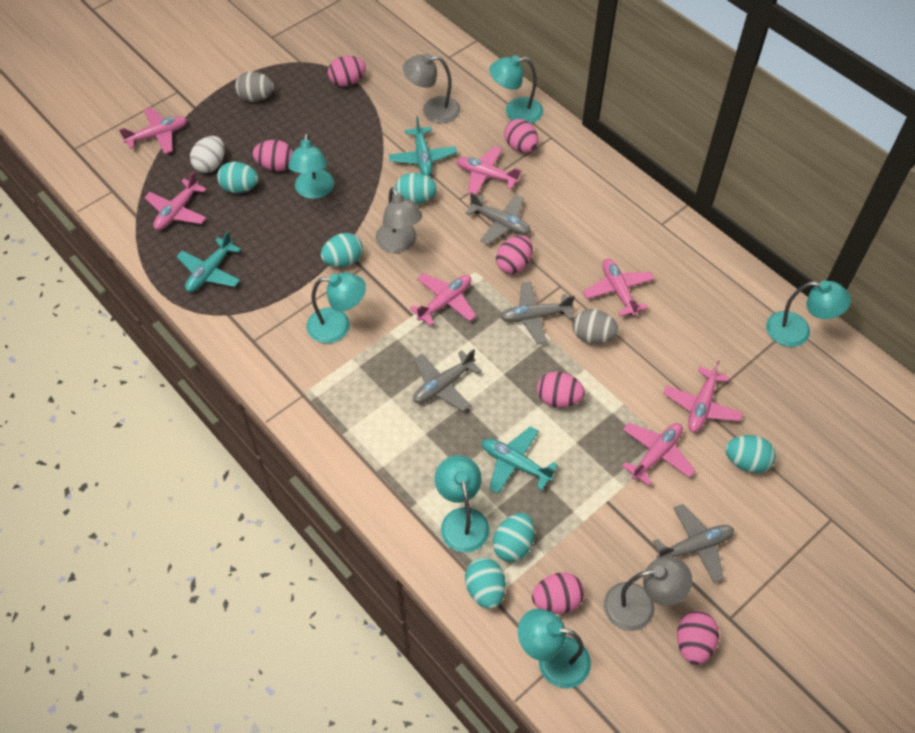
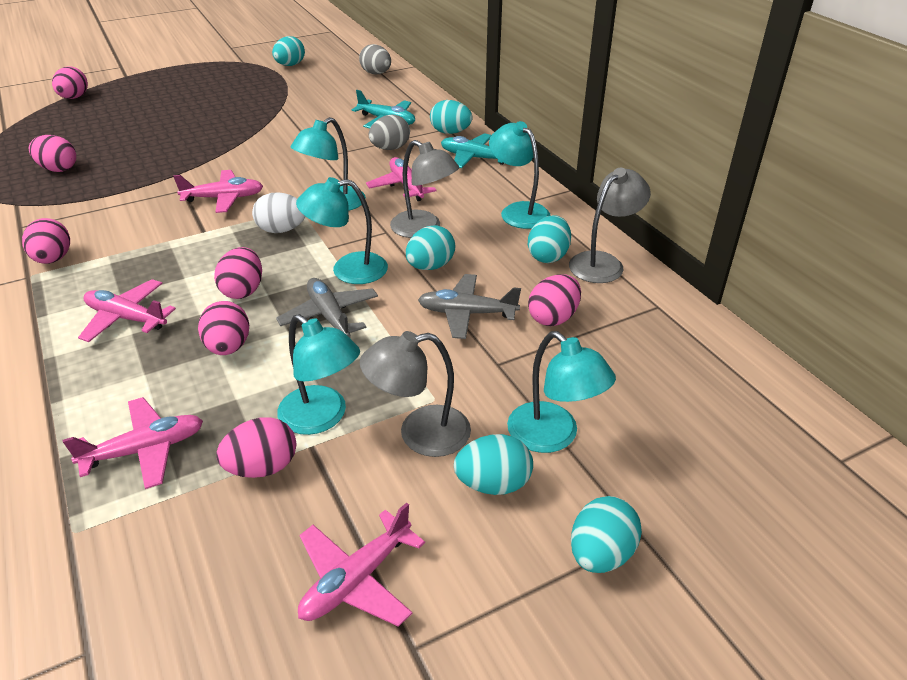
grey plane: [413,349,482,411] [465,192,531,245] [500,282,575,345] [653,504,734,583] = 4 -> [276,278,378,338] [418,274,521,339] = 2
pink plane: [119,107,187,154] [144,171,207,230] [410,273,476,326] [456,146,522,195] [583,259,655,317] [622,423,696,486] [663,360,743,433] = 7 -> [63,397,203,489] [78,279,176,342] [173,170,263,213] [298,503,425,627] [366,157,437,201] = 5
turquoise lamp: [288,133,334,199] [307,272,366,343] [435,455,490,553] [489,55,543,124] [518,609,591,689] [766,281,851,347] = 6 -> [277,314,360,435] [291,117,366,211] [296,177,388,284] [489,121,551,229] [507,331,616,453] = 5
turquoise plane: [176,231,241,292] [389,116,457,177] [482,426,558,494] = 3 -> [352,90,415,129] [441,133,504,168] = 2

